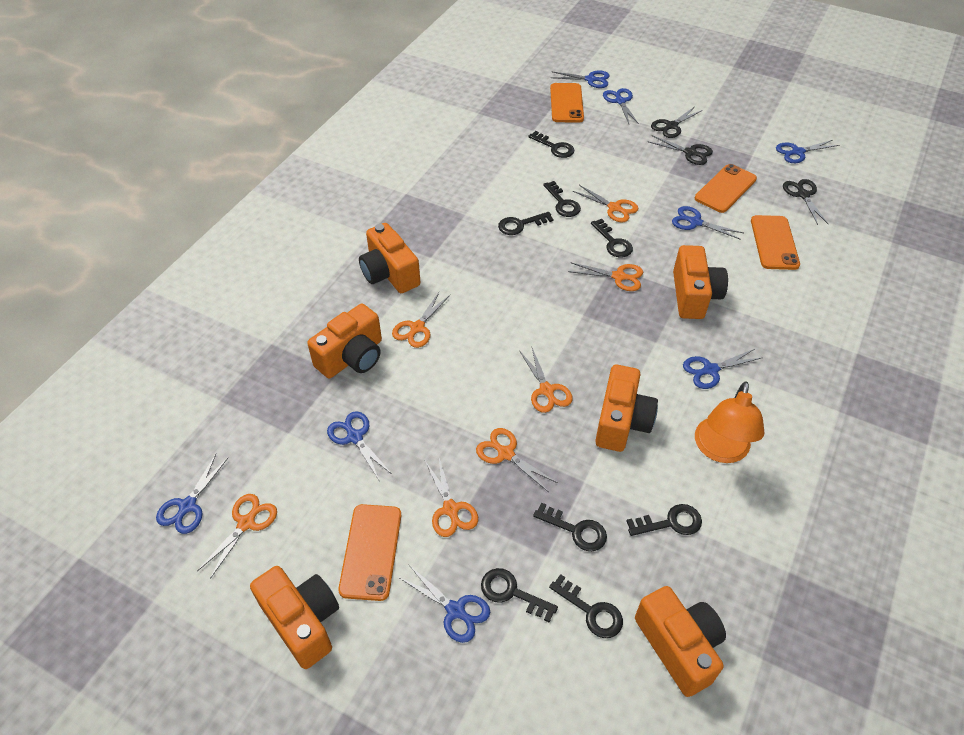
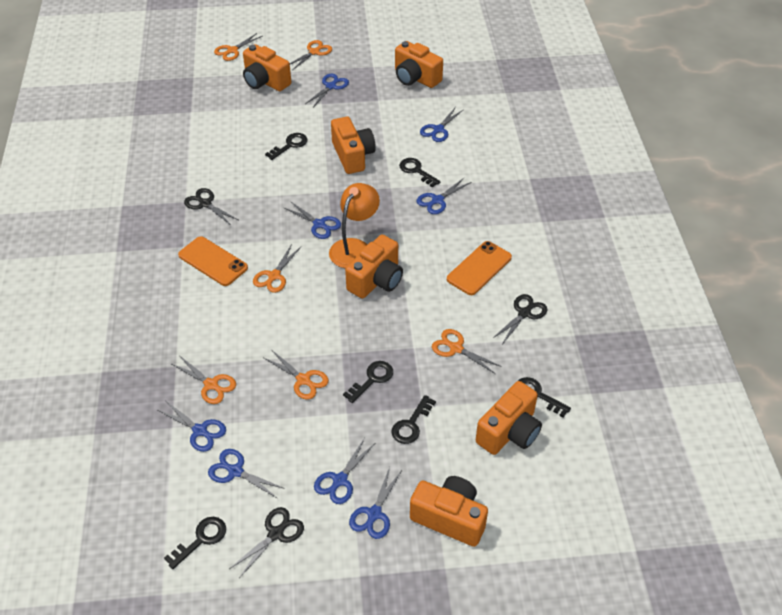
black key: [481,568,558,623] [498,212,554,235] [528,131,574,158] [533,503,607,551] [543,181,581,217] [549,574,623,638] [591,219,633,257] [626,504,702,536] = 8 -> [164,517,226,569] [265,133,307,160] [343,361,393,403] [391,395,436,444] [399,158,440,187] [518,377,571,418] = 6
orange phone: [338,504,401,601] [550,83,584,123] [695,164,757,213] [751,215,800,270] = 4 -> [178,236,248,286] [447,241,512,295] = 2
orange scissors: [197,494,277,579] [392,291,450,348] [425,458,478,537] [476,428,558,492] [519,348,573,413] [568,262,643,291] [573,185,638,222] = 7 -> [172,356,236,404] [214,33,262,61] [253,244,301,293] [264,350,329,399] [290,40,332,70] [432,329,502,374] = 6

